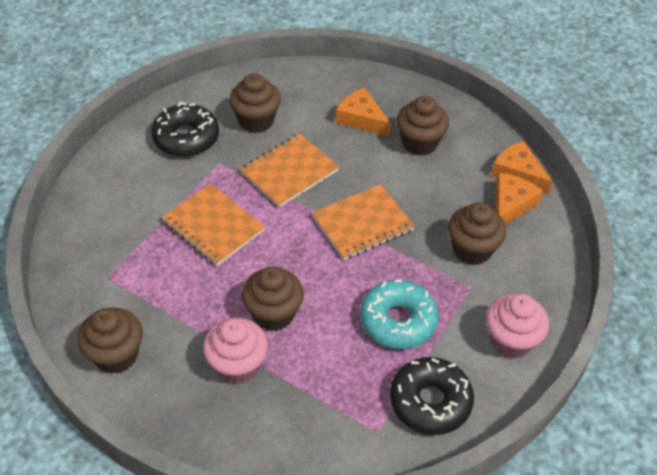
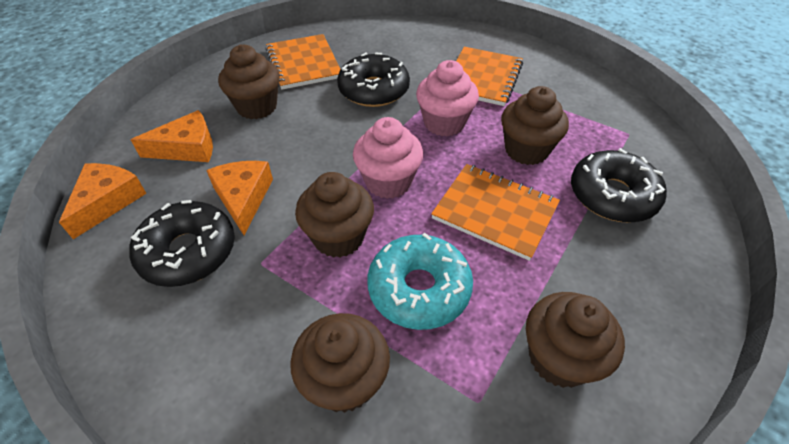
black donut: [151,102,219,157] [390,357,474,435] = 2 -> [129,200,235,287] [337,52,410,107] [571,148,667,223] = 3

